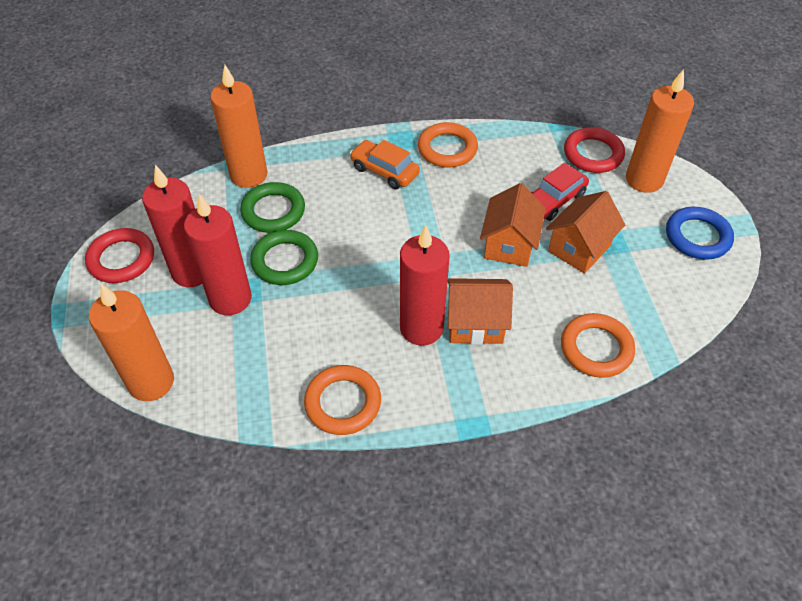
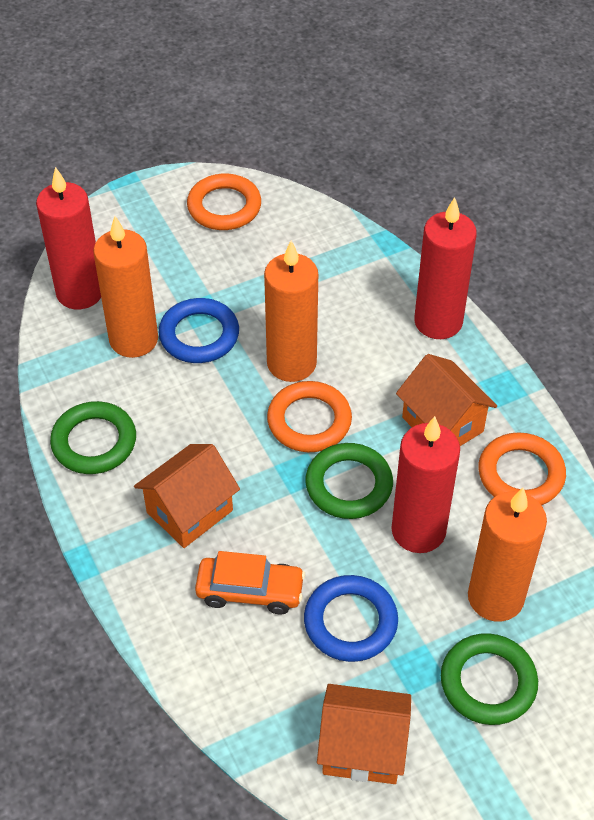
blue ring: [666,207,734,260] = 1 -> [159,298,239,363] [304,575,398,662] = 2
green ring: [240,182,305,233] [250,230,318,285] = 2 -> [50,401,136,474] [305,443,393,519] [441,633,538,725] = 3
red car: [531,163,589,221] = 1 -> none = 0
red ring: [85,228,154,283] [564,127,625,173] = 2 -> none = 0

